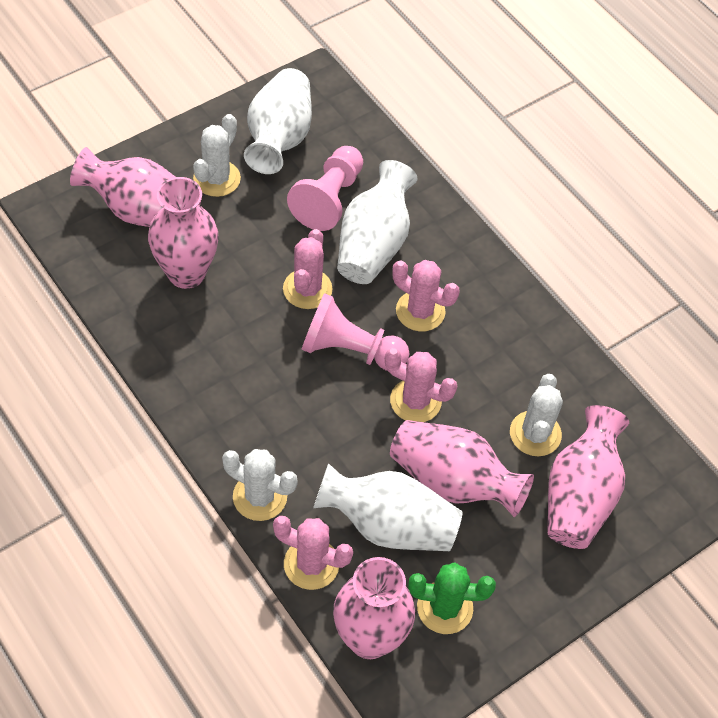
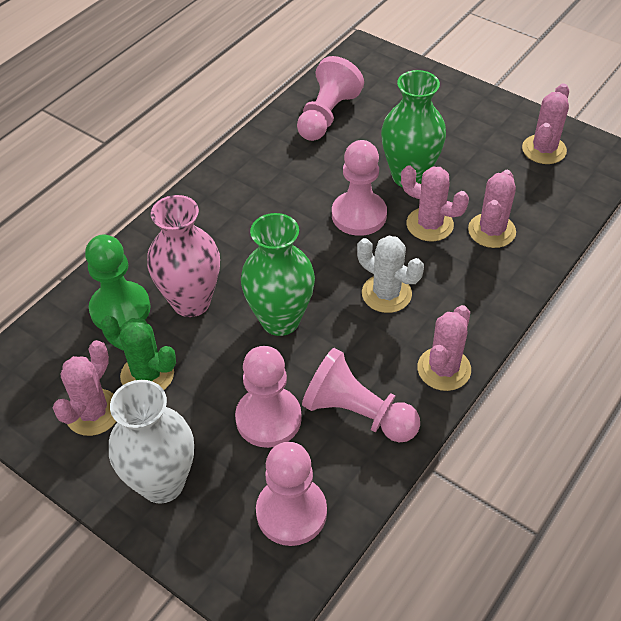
green pawn: none = 0 -> [85,235,151,330] = 1
green vase: none = 0 -> [241,213,315,336] [381,70,446,187] = 2
pink cactus: [273,516,353,590] [283,229,333,309] [385,348,457,422] [392,260,460,332] = 4 -> [53,340,116,436] [401,166,469,241] [417,305,471,391] [468,170,516,248] [522,83,569,164] = 5
pink pawn: [287,146,363,231] [302,293,410,371] = 2 -> [235,346,302,448] [256,442,327,546] [297,56,364,141] [302,348,420,443] [332,140,387,236] = 5
pink vase: [70,147,201,227] [148,177,219,289] [333,557,415,659] [390,420,534,517] [547,405,629,549] = 5 -> [147,195,220,317] = 1
white cactus: [193,114,241,197] [222,449,298,521] [510,374,563,456] = 3 -> [357,236,424,313] = 1
white vase: [244,68,312,174] [313,463,463,551] [337,160,418,284] = 3 -> [109,380,194,503] = 1

